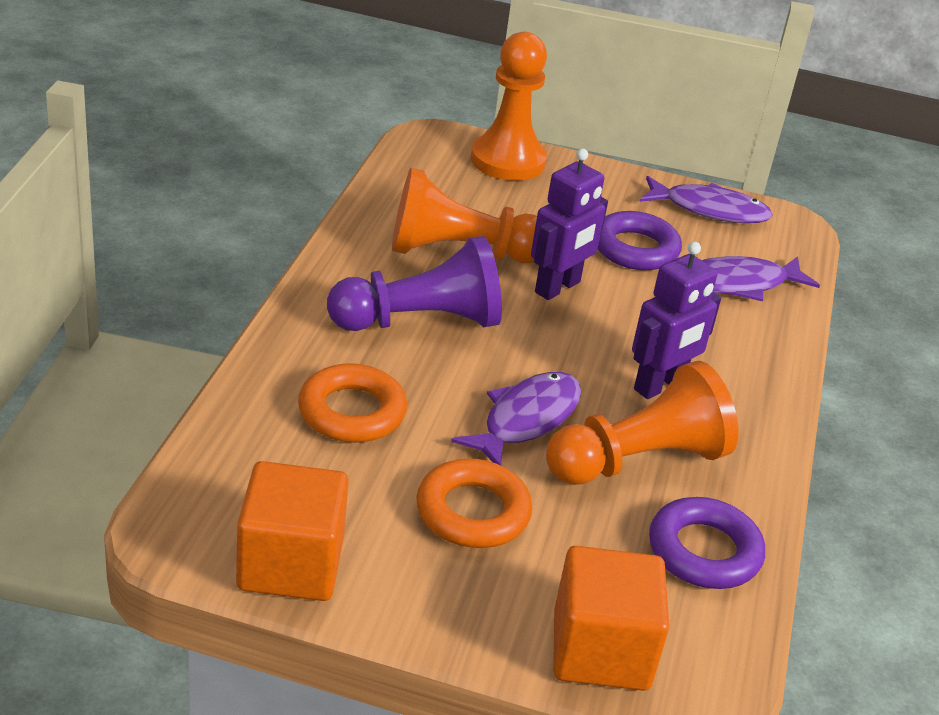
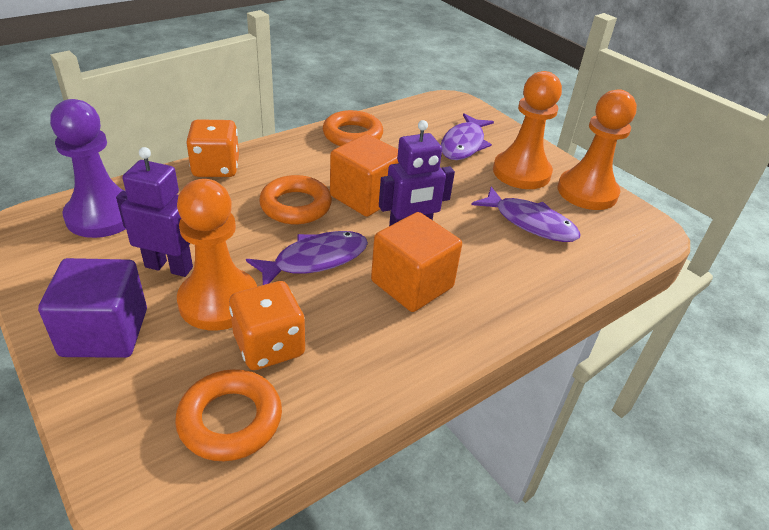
orange dice: none = 0 -> [186,119,239,177] [229,281,305,370] = 2
orange ring: [298,363,407,443] [416,459,532,548] = 2 -> [175,369,282,461] [259,175,332,224] [323,110,383,146] = 3
purple cube: none = 0 -> [38,258,147,358] = 1
purple ring: [598,211,682,270] [649,497,765,589] = 2 -> none = 0

